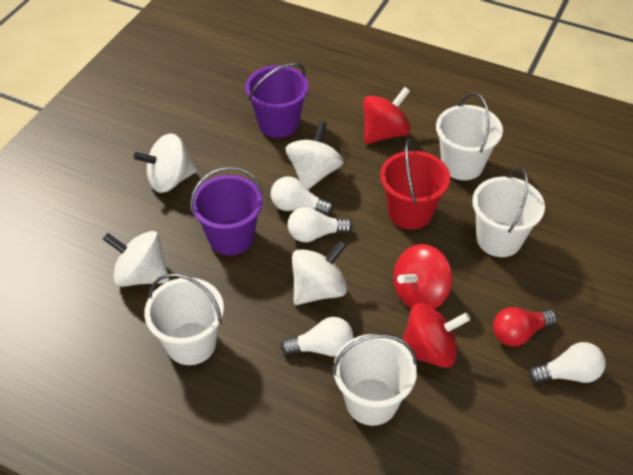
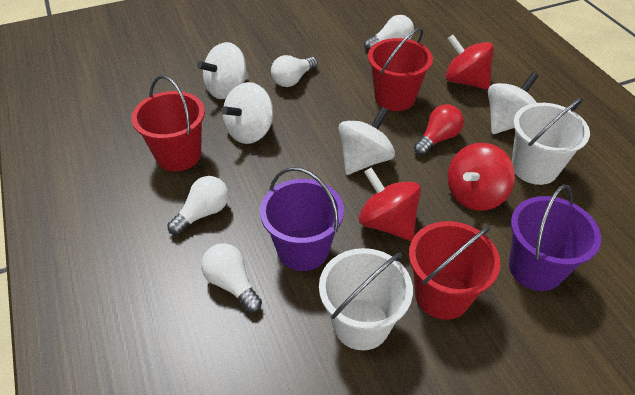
red bucket: [380,140,450,230] = 1 -> [132,75,205,171] [368,27,433,111] [409,221,500,320] = 3
white bucket: [144,273,224,365] [332,334,418,426] [436,93,503,180] [472,167,545,257] = 4 -> [319,248,413,350] [512,97,590,185] = 2

